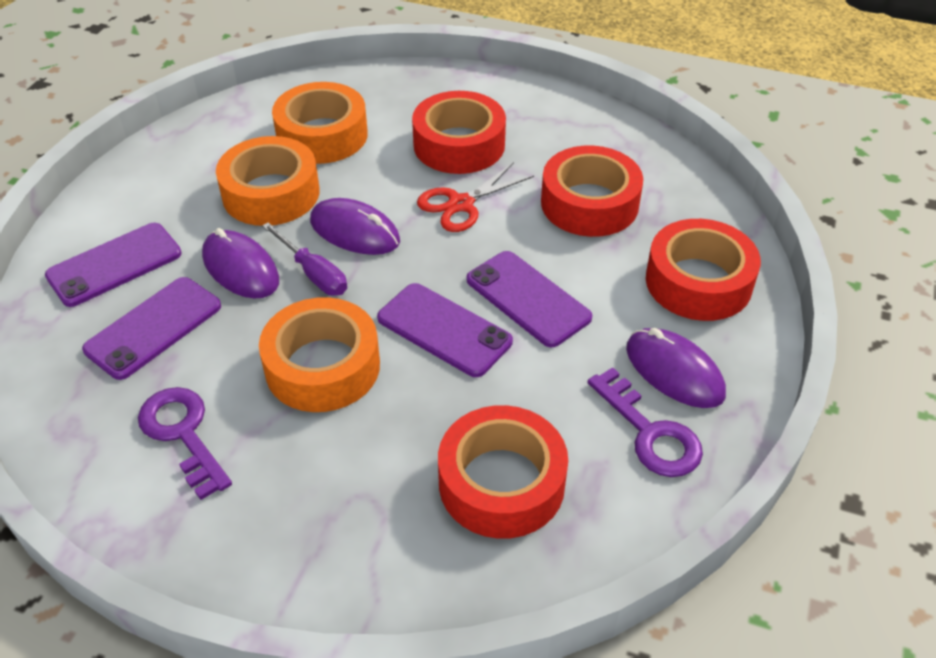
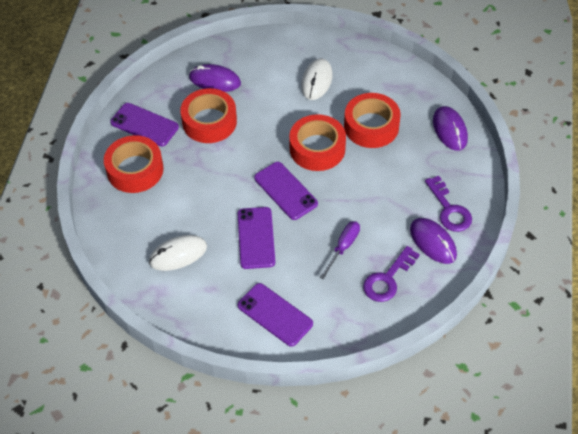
orange tape: [216,136,319,226] [259,297,380,412] [272,82,368,164] = 3 -> none = 0
red scissors: [417,162,534,232] = 1 -> none = 0
white mouse: none = 0 -> [149,235,207,271] [301,58,333,100] = 2

